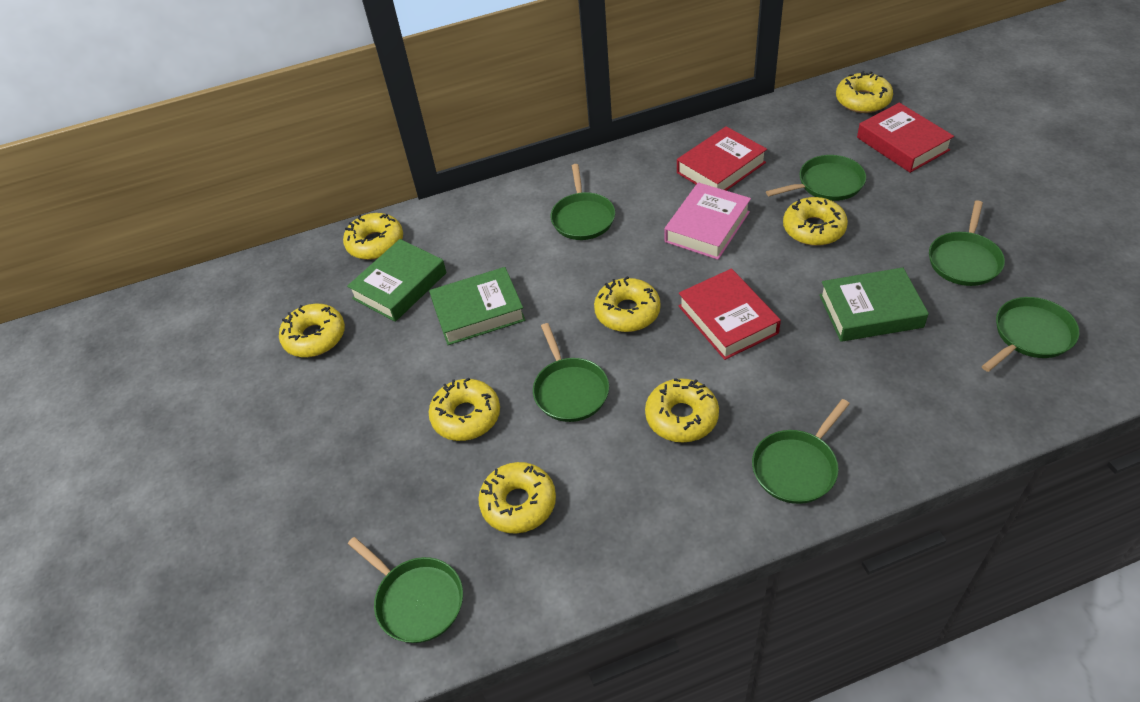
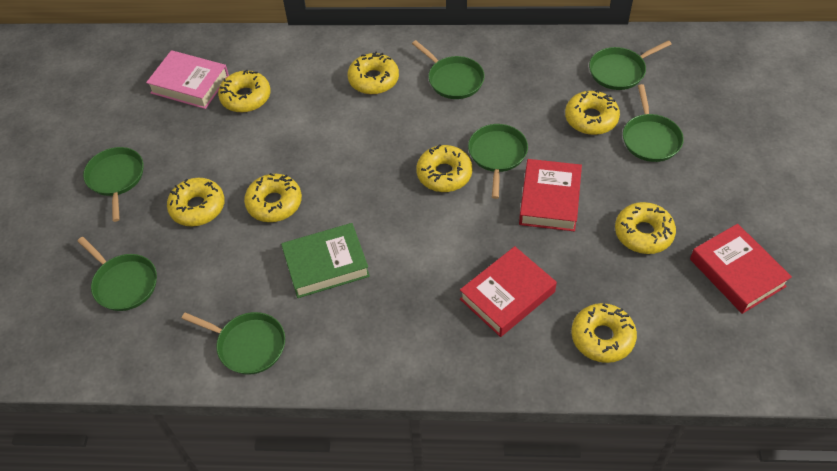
green book: [347,239,447,322] [429,267,525,345] [819,267,929,342] = 3 -> [281,223,370,298] = 1

